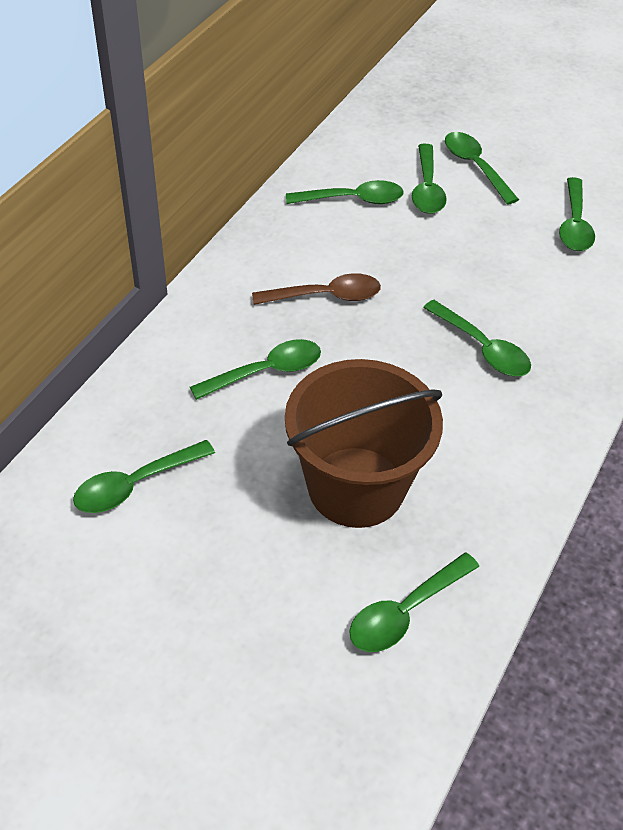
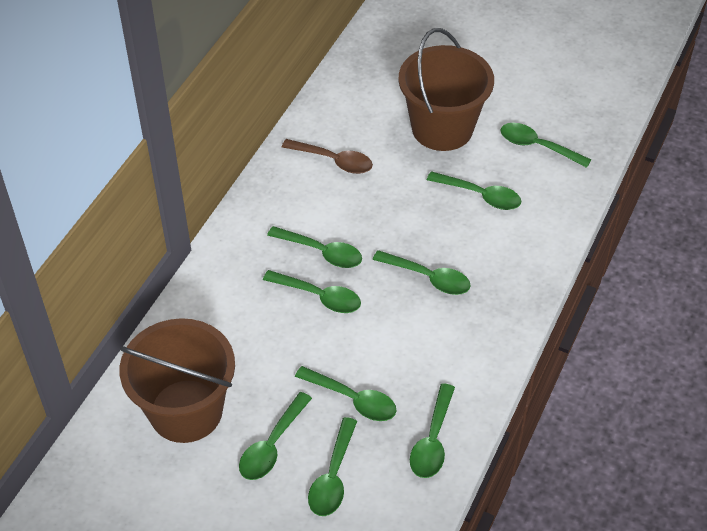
brown bucket: [285,359,443,528] = 1 -> [119,318,235,443] [398,28,494,151] = 2
green spoon: [73,440,215,513] [190,339,321,400] [286,180,404,204] [349,553,479,652] [412,144,447,214] [423,300,531,376] [445,132,519,205] [559,177,595,251] = 8 -> [239,392,312,480] [263,270,361,313] [267,226,362,268] [295,366,397,421] [308,417,357,516] [373,250,471,295] [410,383,455,478] [427,171,521,210] [500,123,591,168] = 9

